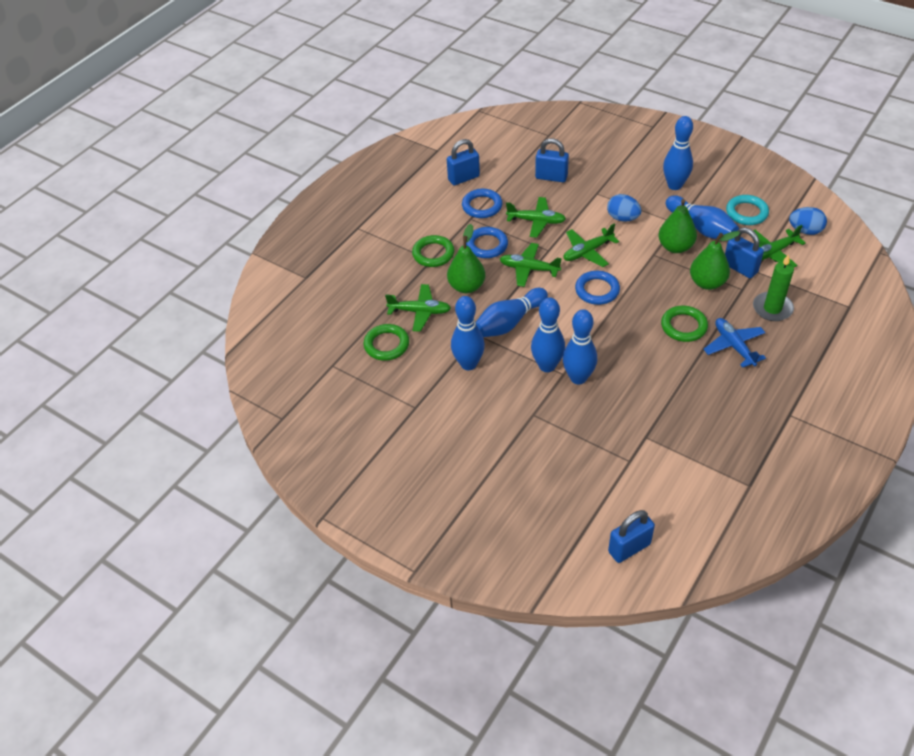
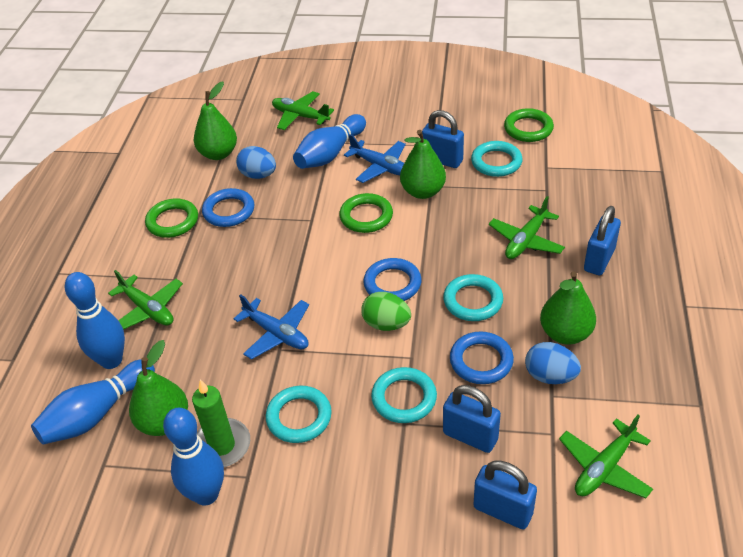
blue bowling pin: [451,296,485,370] [476,288,548,337] [531,297,565,372] [563,309,597,384] [663,116,693,190] [666,195,739,239] = 6 -> [31,360,155,445] [65,272,125,369] [163,408,224,506] [293,114,366,169] = 4
blue plane: [704,318,766,368] = 1 -> [234,294,309,360] [344,134,406,183] = 2
green egg: none = 0 -> [361,292,411,331] = 1
green pear: [447,224,485,293] [658,199,697,253] [690,231,740,290] = 3 -> [129,340,188,436] [194,82,237,160] [400,130,446,199] [540,271,596,344] = 4
green plane: [385,284,451,332] [500,243,562,287] [506,197,566,238] [563,224,619,267] [753,225,806,267] = 5 -> [108,270,183,329] [272,91,334,130] [489,196,565,259] [559,415,653,498] = 4
turquoise ring: [726,195,769,225] = 1 -> [266,386,332,443] [371,367,437,423] [443,274,503,321] [471,141,523,177] = 4

